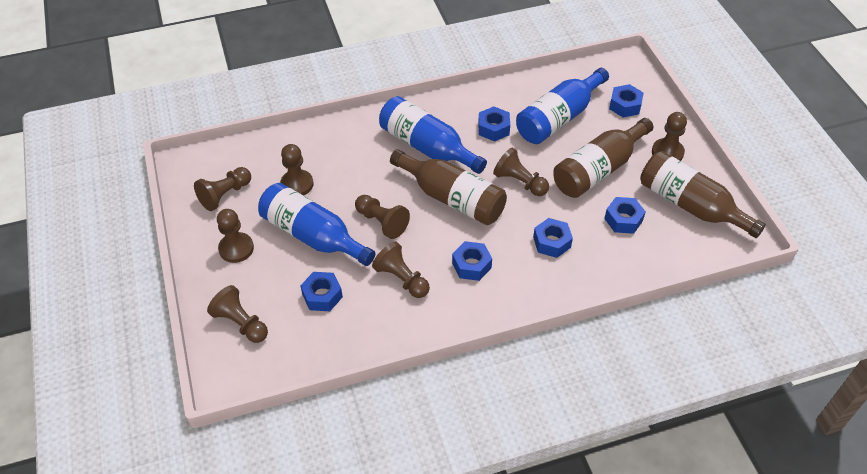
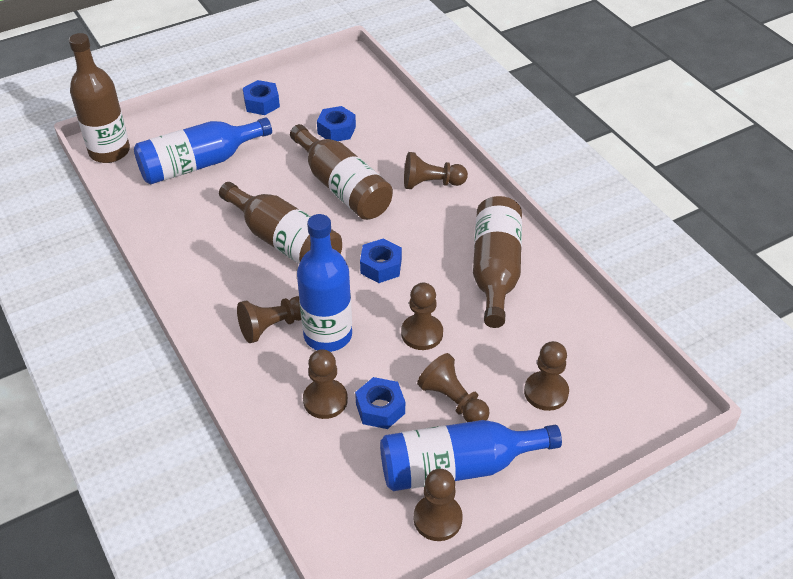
blue nut: [300,272,343,311] [452,241,492,281] [478,107,510,142] [533,218,573,258] [604,197,646,234] [609,84,644,118] = 6 -> [243,80,280,115] [317,106,356,141] [355,377,405,429] [360,238,402,283] = 4
brown bottle: [390,149,507,225] [553,118,653,198] [640,151,766,238] = 3 -> [69,33,130,163] [219,182,342,264] [290,124,393,220] [473,196,522,328] = 4
brown pawn: [194,167,251,211] [207,285,268,343] [217,209,254,263] [280,144,313,195] [355,195,410,239] [372,242,430,298] [493,147,549,196] [652,112,687,161] = 8 -> [237,296,301,343] [303,349,348,419] [401,283,443,350] [404,152,468,189] [414,469,463,541] [417,353,490,422] [524,341,569,411] = 7

